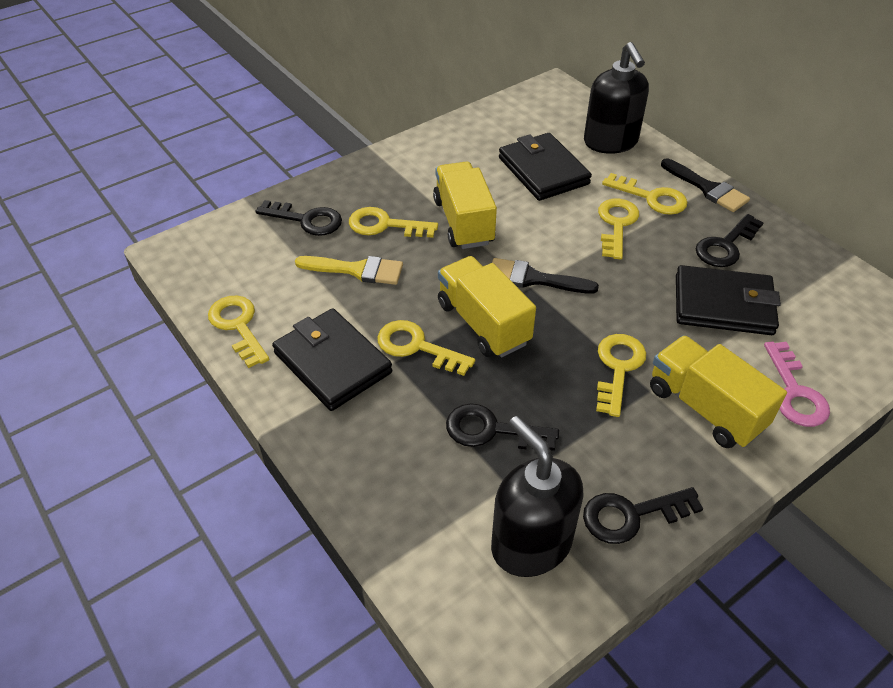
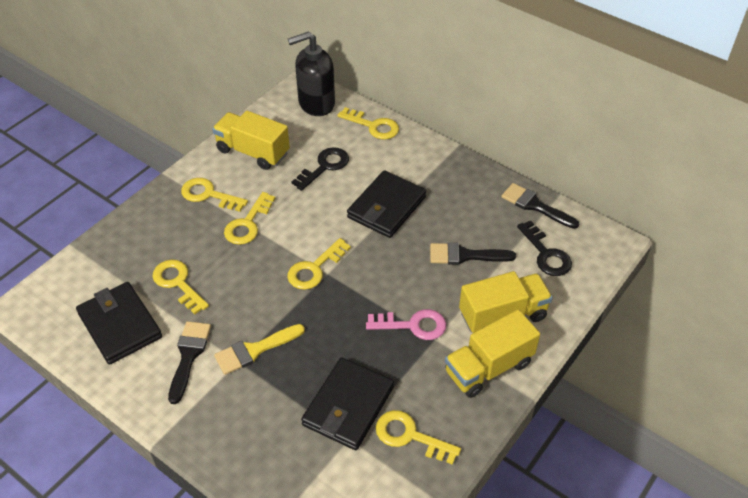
black brush: [492,258,599,294] [661,158,750,212] = 2 -> [168,321,211,404] [430,242,516,265] [501,183,579,229] = 3
black key: [256,200,342,236] [446,403,559,451] [583,487,703,544] [696,214,764,267] = 4 -> [292,147,349,191] [517,221,572,276] = 2
black soap dispenser: [491,416,584,577] [584,42,649,154] = 2 -> [288,31,335,116] = 1

